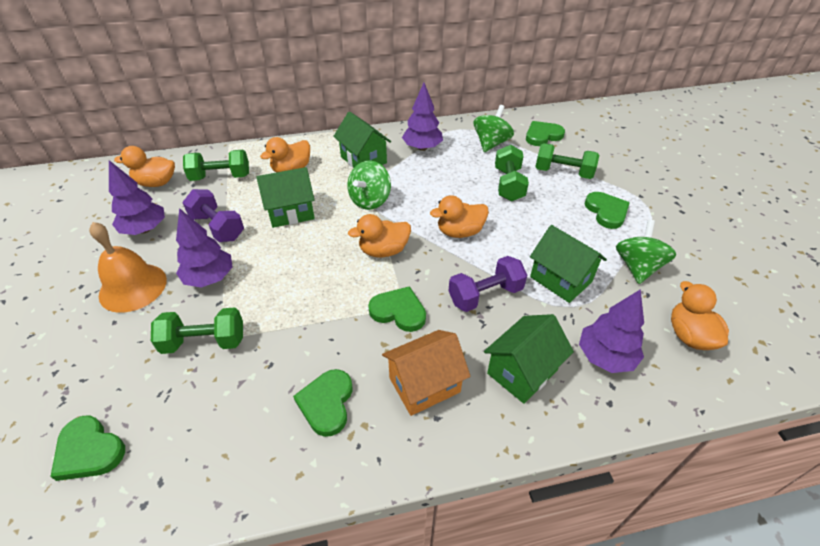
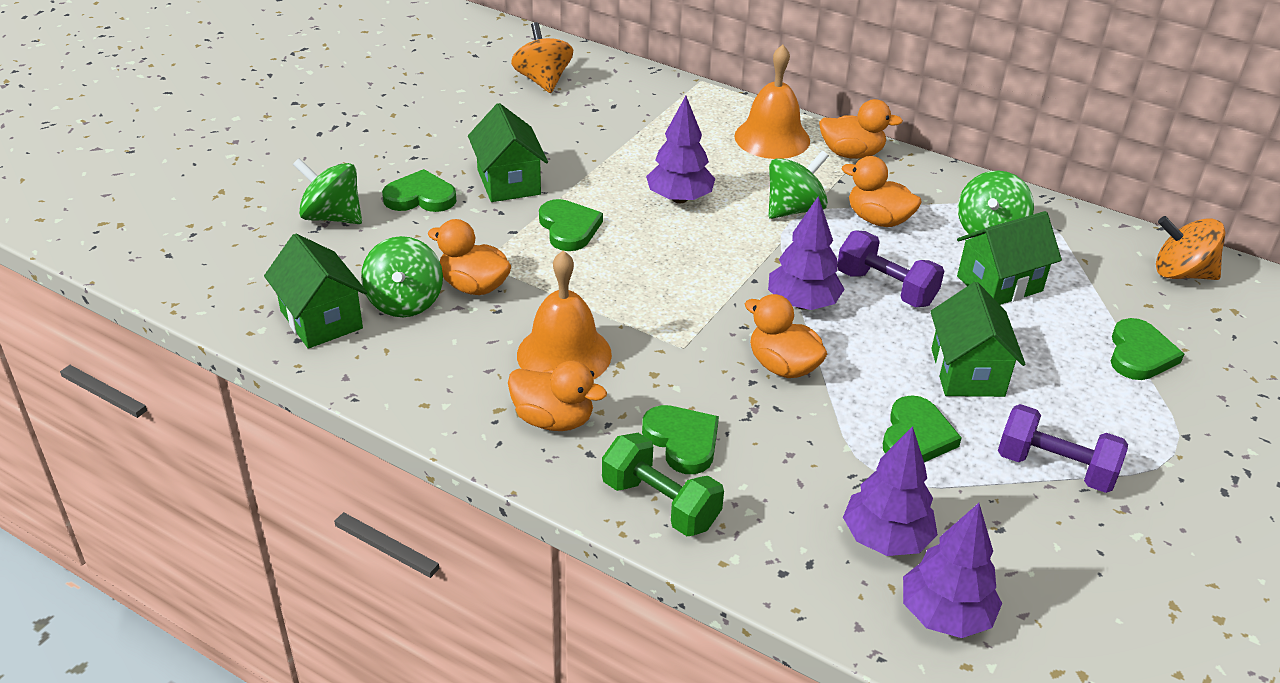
green dumbbell: [151,308,243,354] [183,150,249,181] [495,145,529,201] [535,143,599,179] = 4 -> [602,433,724,536] = 1
green spinning top: [347,161,391,210] [474,105,514,152] [616,220,676,284] = 3 -> [293,158,362,224] [361,236,443,317] [768,150,829,219] [958,171,1034,238] = 4
orange bell: [89,222,167,313] = 1 -> [517,251,612,379] [734,45,810,159] = 2
orange house: [382,330,471,416] = 1 -> none = 0
orange spinning top: none = 0 -> [511,22,573,93] [1156,216,1225,280] = 2

